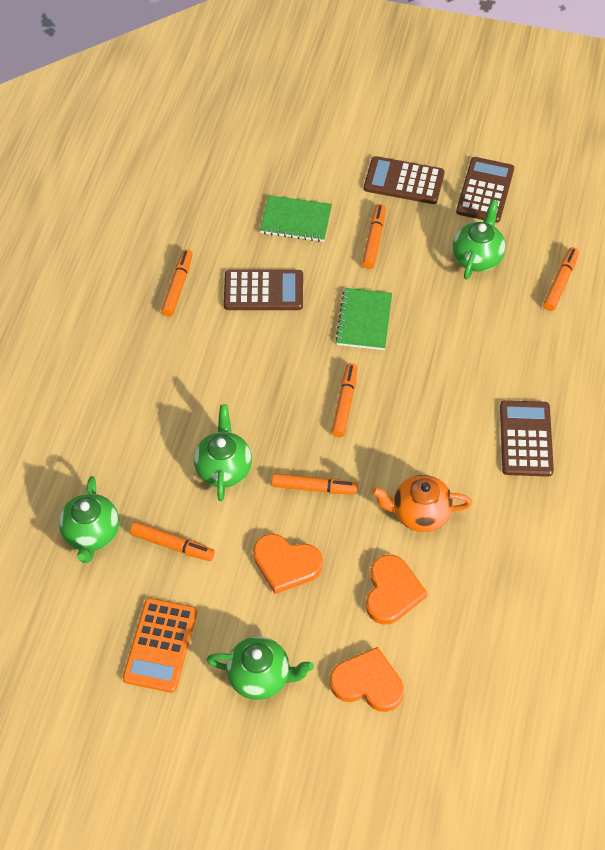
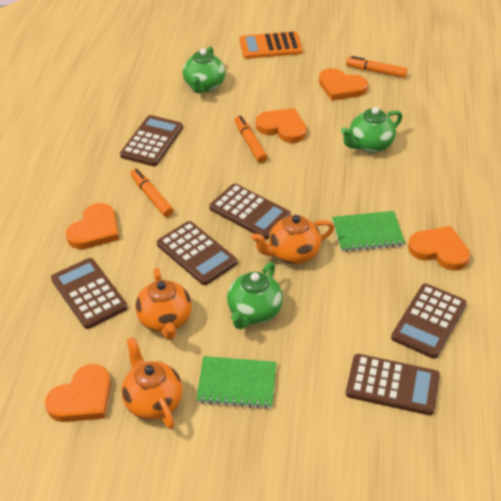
brown calculator: [224,270,303,310] [364,156,445,204] [456,157,514,223] [500,400,554,477] = 4 -> [51,258,128,329] [120,115,183,166] [157,221,237,285] [209,184,291,239] [346,354,440,415] [391,283,467,359] = 6
green teapot: [59,476,119,563] [194,405,252,501] [207,637,314,700] [453,200,506,280] = 4 -> [183,46,225,93] [227,262,283,329] [341,107,402,153] = 3
orange heart: [253,534,323,594] [330,647,404,712] [366,555,427,625] = 3 -> [45,364,111,422] [66,203,119,249] [256,108,306,143] [319,68,368,101] [408,226,470,270] = 5
orange marker: [130,522,215,561] [161,249,193,317] [272,473,358,494] [332,363,358,437] [362,204,386,269] [543,247,579,311] = 6 -> [131,169,174,217] [235,116,267,163] [346,56,408,78] = 3
orange teapot: [371,475,472,532] = 1 -> [121,337,183,429] [135,268,192,340] [251,215,335,264] = 3

